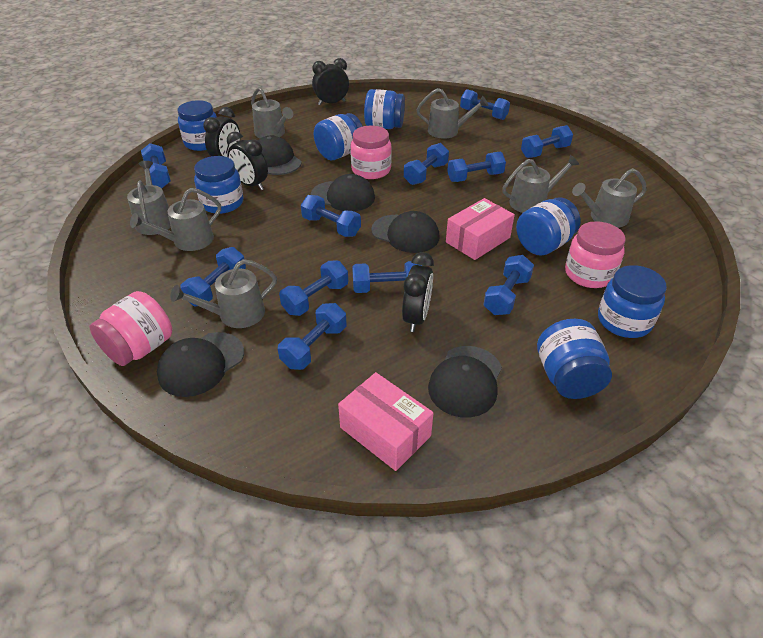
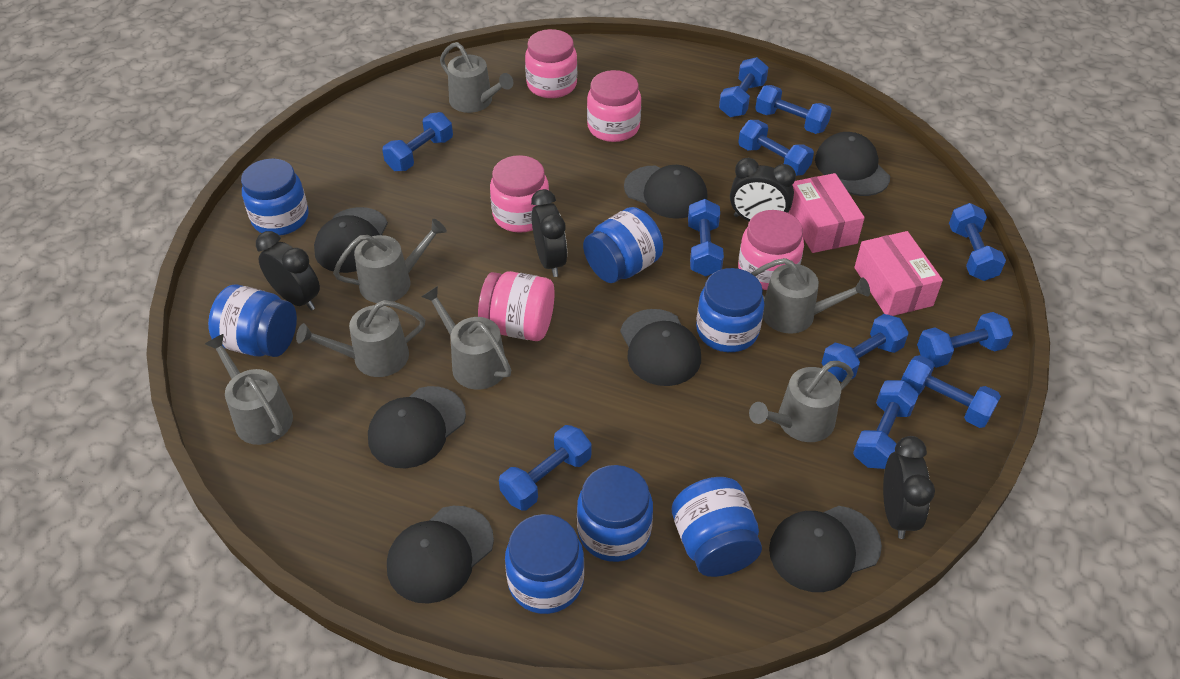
black cap: [157,332,244,397] [257,136,302,175] [311,174,375,211] [371,211,440,253] [428,346,502,418] = 5 -> [314,207,388,273] [368,386,466,468] [387,506,494,604] [620,309,701,386] [624,165,708,219] [769,506,882,592] [815,132,890,196] = 7
pink jar: [90,291,172,366] [351,126,392,179] [565,221,626,288] = 3 -> [478,271,554,341] [490,155,549,233] [525,29,577,98] [587,70,641,142] [738,210,804,290] = 5

